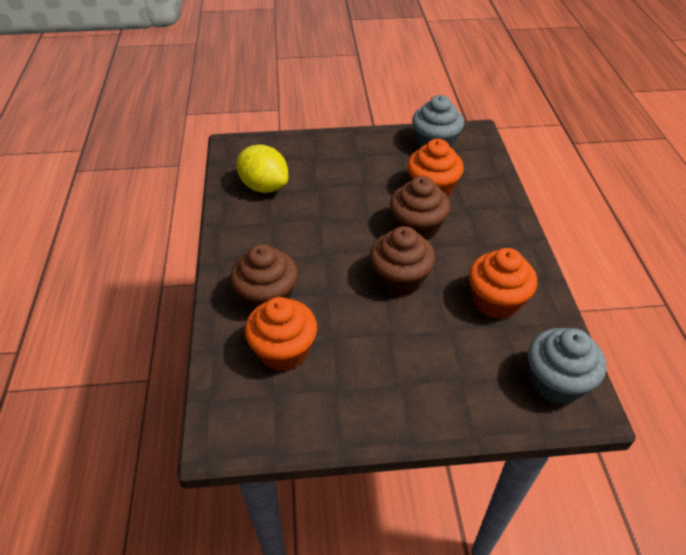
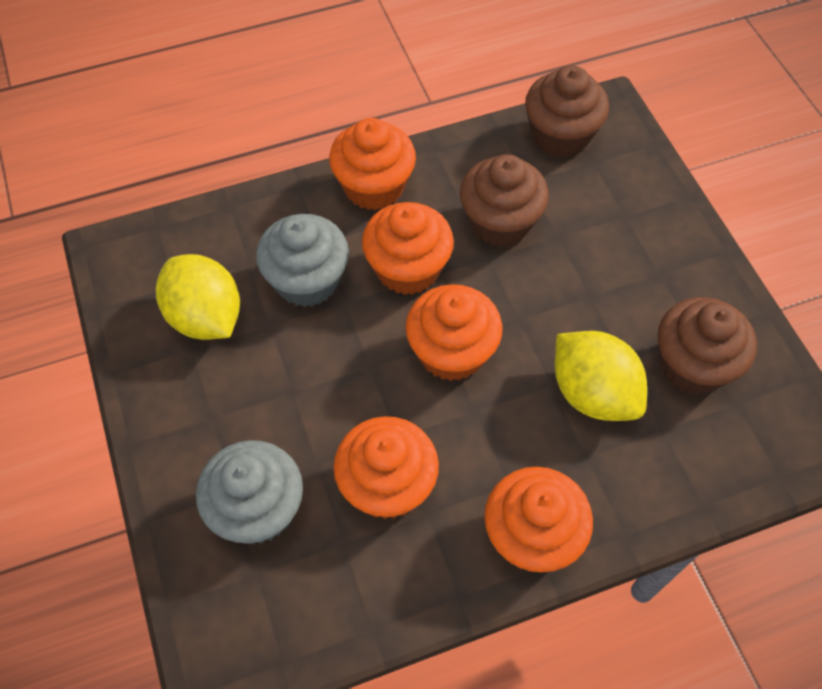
orange cupcake: [245,297,317,371] [407,139,464,198] [469,248,537,319] = 3 -> [329,118,416,210] [333,416,439,519] [362,202,454,295] [405,284,502,381] [484,467,593,572] = 5
yellow lemon: [237,145,288,193] = 1 -> [156,254,240,340] [555,331,647,421] = 2

